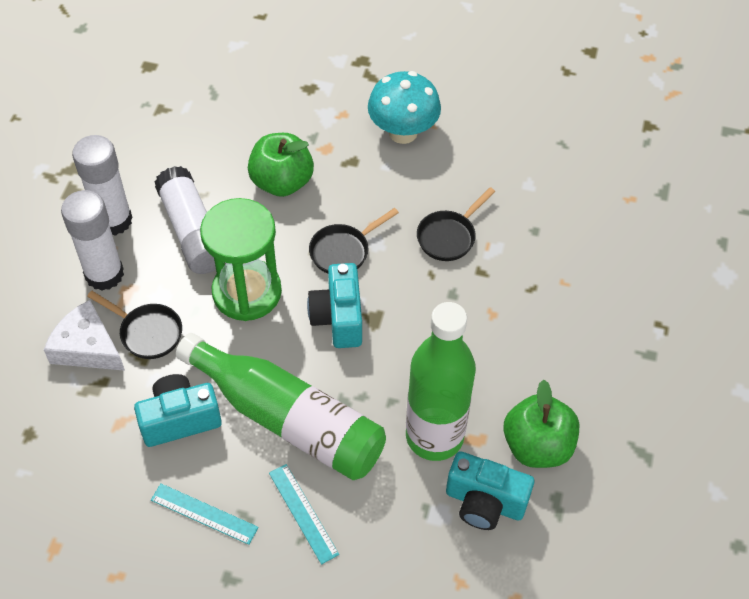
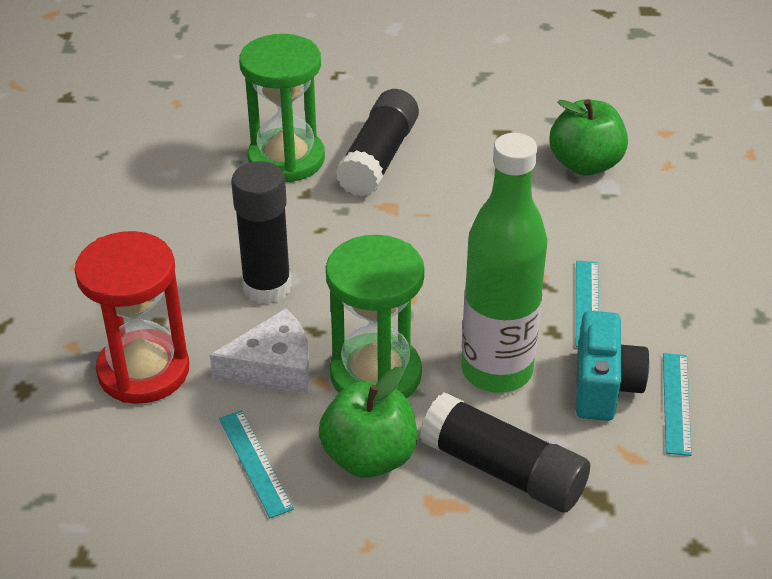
black glue stick: none = 0 -> [231,161,291,304] [336,89,419,197] [420,393,590,513] = 3
black pan: [87,291,182,359] [309,208,399,274] [417,187,495,261] = 3 -> none = 0
green bottle: [176,333,386,480] [406,302,476,461] = 2 -> [461,133,548,393] = 1
green hourglass: [200,198,282,321] = 1 -> [239,34,325,182] [326,235,425,398] = 2
red hourglass: none = 0 -> [74,231,189,404] = 1
turquoise camera: [134,374,222,447] [307,263,362,348] [446,451,534,530] = 3 -> [576,311,650,421] = 1
turquoise mushroom: [368,71,441,144] = 1 -> none = 0
turquoise ruler: [151,484,259,545] [269,464,339,565] = 2 -> [219,410,294,518] [576,261,599,347] [663,353,692,456] = 3
white glue stick: [61,190,124,291] [72,135,132,236] [154,166,216,274] = 3 -> none = 0

